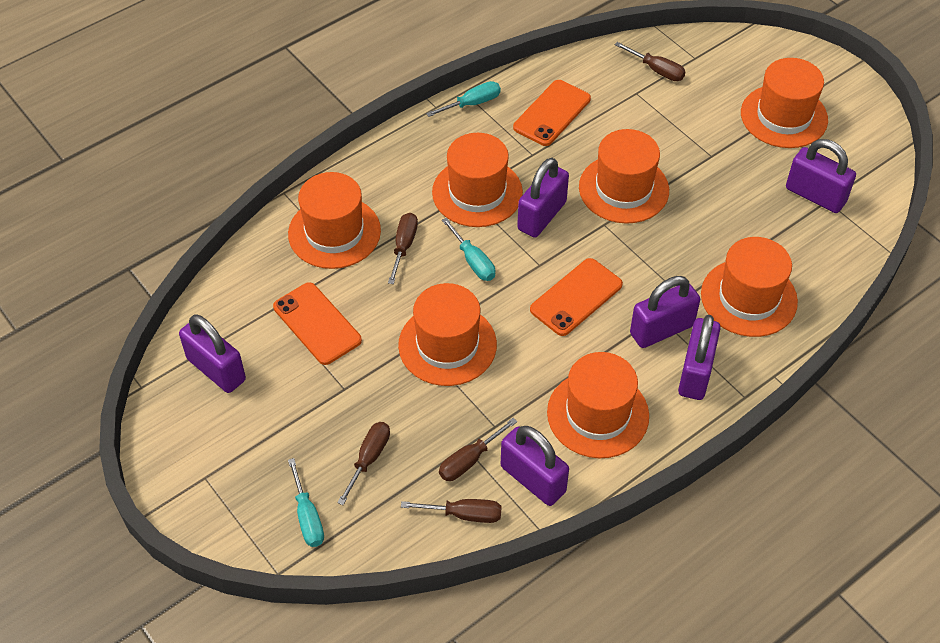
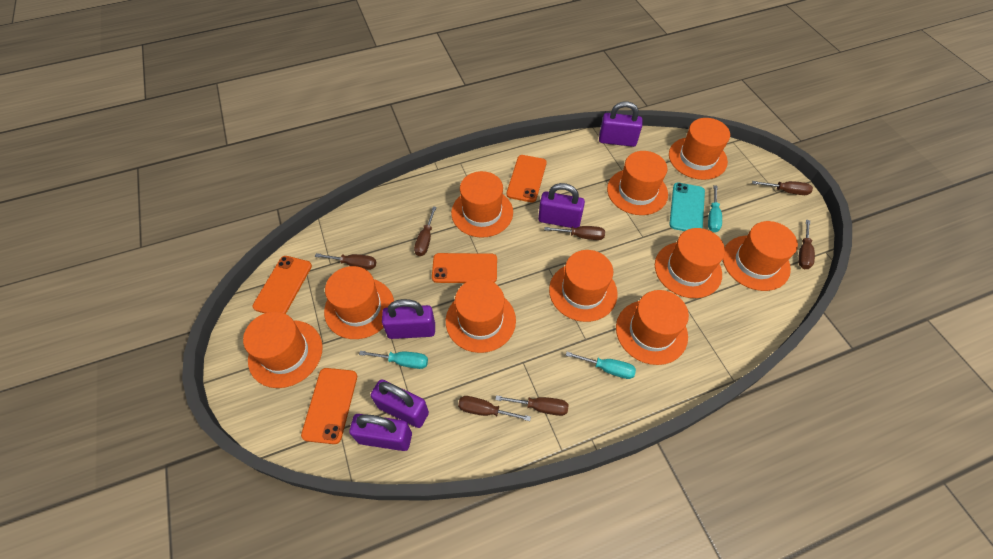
brown screwdriver: [337,422,390,505] [388,213,418,284] [401,499,502,523] [439,418,517,481] [615,42,686,81] = 5 -> [315,253,376,270] [414,206,437,256] [458,396,531,421] [495,395,568,416] [544,226,605,240] [752,181,813,195] [798,220,815,269] = 7
orange hat: [288,172,381,269] [398,283,497,386] [432,133,523,227] [547,352,649,458] [579,129,669,224] [701,237,798,337] [741,58,828,148] = 7 -> [243,312,323,388] [324,266,394,339] [446,279,516,353] [451,171,513,238] [549,250,618,322] [607,151,668,215] [616,290,689,365] [655,228,725,298] [669,118,730,180] [723,221,798,291] = 10
orange phone: [273,282,362,365] [513,80,591,146] [530,258,623,336] = 3 -> [253,256,312,314] [301,368,357,444] [432,253,497,283] [506,155,547,202] = 4
purple padlock: [179,315,246,393] [501,426,569,506] [517,158,569,238] [630,276,700,348] [678,315,721,400] [786,139,856,213] = 6 -> [349,414,412,451] [371,379,429,428] [382,299,435,339] [538,183,585,228] [599,101,642,147] = 5
turquoise phone: none = 0 -> [669,182,705,231] = 1

